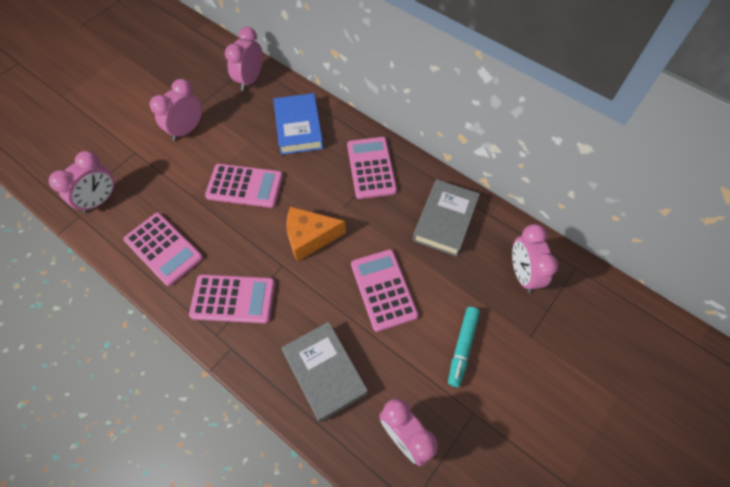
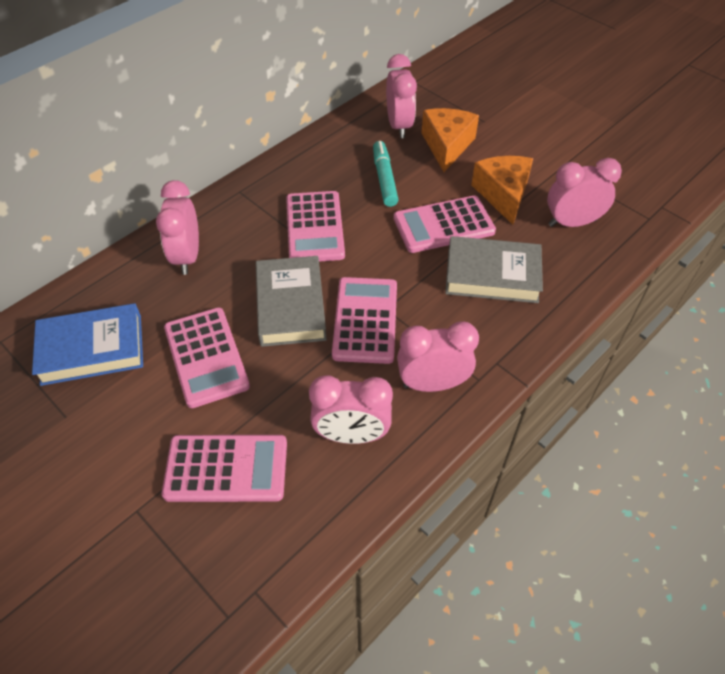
orange cheese: [286,206,346,261] = 1 -> [421,108,479,172] [471,156,533,225] = 2

